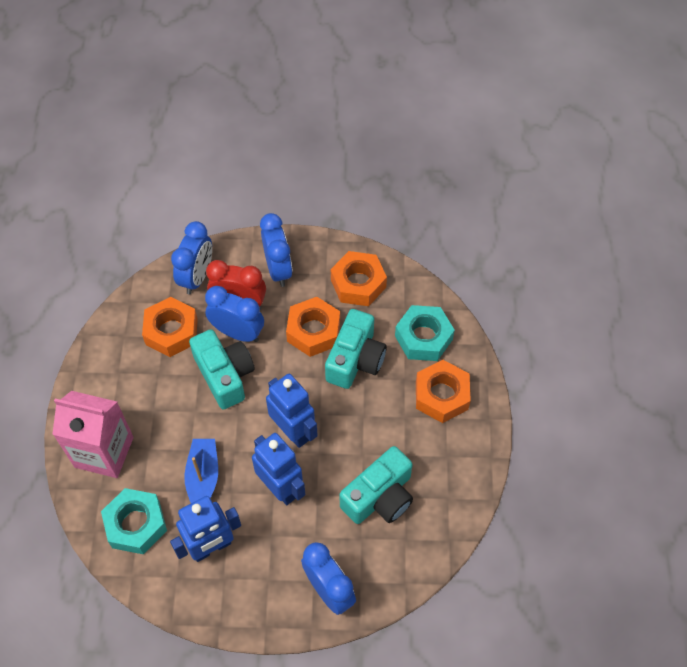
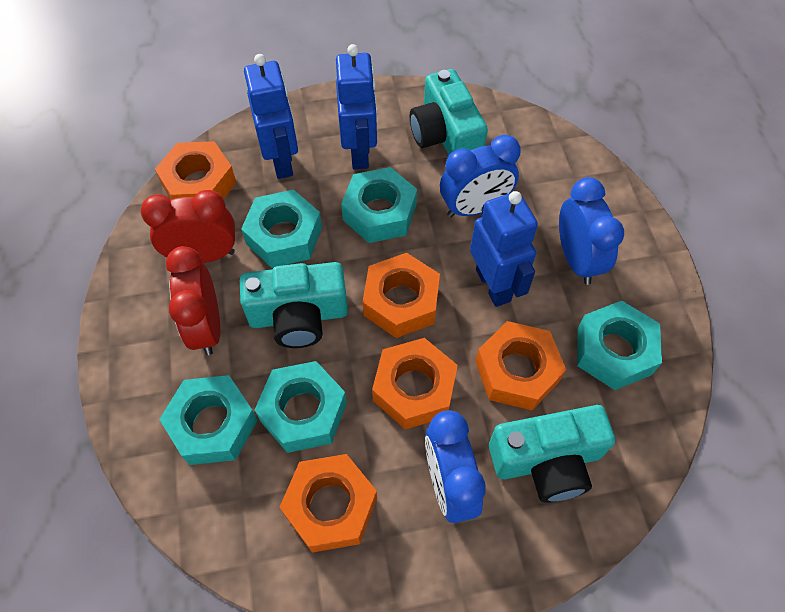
blue boat: [184,439,218,503] = 1 -> none = 0
blue clock: [171,221,212,294] [205,286,264,342] [260,213,292,287] [301,542,356,615] = 4 -> [425,410,486,523] [440,135,521,218] [559,177,624,285] = 3
orange nut: [142,297,198,357] [286,297,340,357] [331,251,387,306] [416,360,471,423] = 4 -> [155,141,237,200] [280,454,377,553] [363,253,440,338] [372,338,458,429] [475,321,566,411] = 5
pink carton: [52,391,134,478] = 1 -> none = 0
red clock: [206,260,266,309] = 1 -> [141,190,235,263] [166,246,221,355] = 2
turquoise nut: [101,488,167,554] [395,305,455,361] = 2 -> [159,375,258,465] [241,190,322,268] [255,361,347,453] [341,167,417,243] [577,301,662,390] = 5

